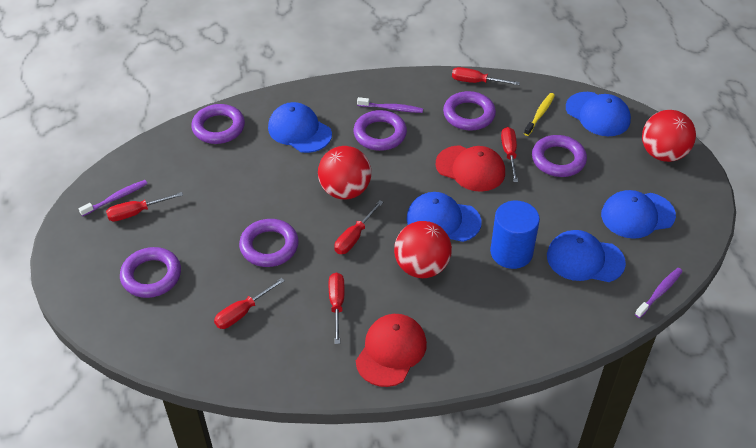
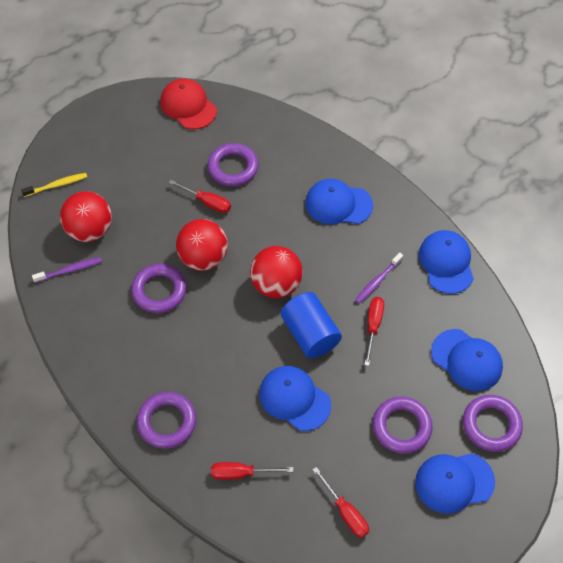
purple ring: [120,247,181,298] [191,104,245,144] [239,219,299,267] [354,110,407,151] [443,91,496,131] [532,135,587,177] = 6 -> [131,264,186,313] [137,392,196,449] [208,143,258,186] [373,397,433,454] [463,395,523,452] = 5
purple toothbrush: [79,180,148,216] [357,97,423,113] [635,268,683,318] = 3 -> [32,257,102,283] [355,252,403,303] = 2
red cap: [356,314,427,387] [436,145,505,192] = 2 -> [160,78,217,129] = 1
red screwdriver: [106,192,183,222] [214,278,285,329] [329,273,345,344] [334,200,383,254] [452,67,520,85] [501,127,518,182] = 6 -> [168,180,231,213] [211,462,293,480] [312,467,369,538] [364,297,384,366] = 4

